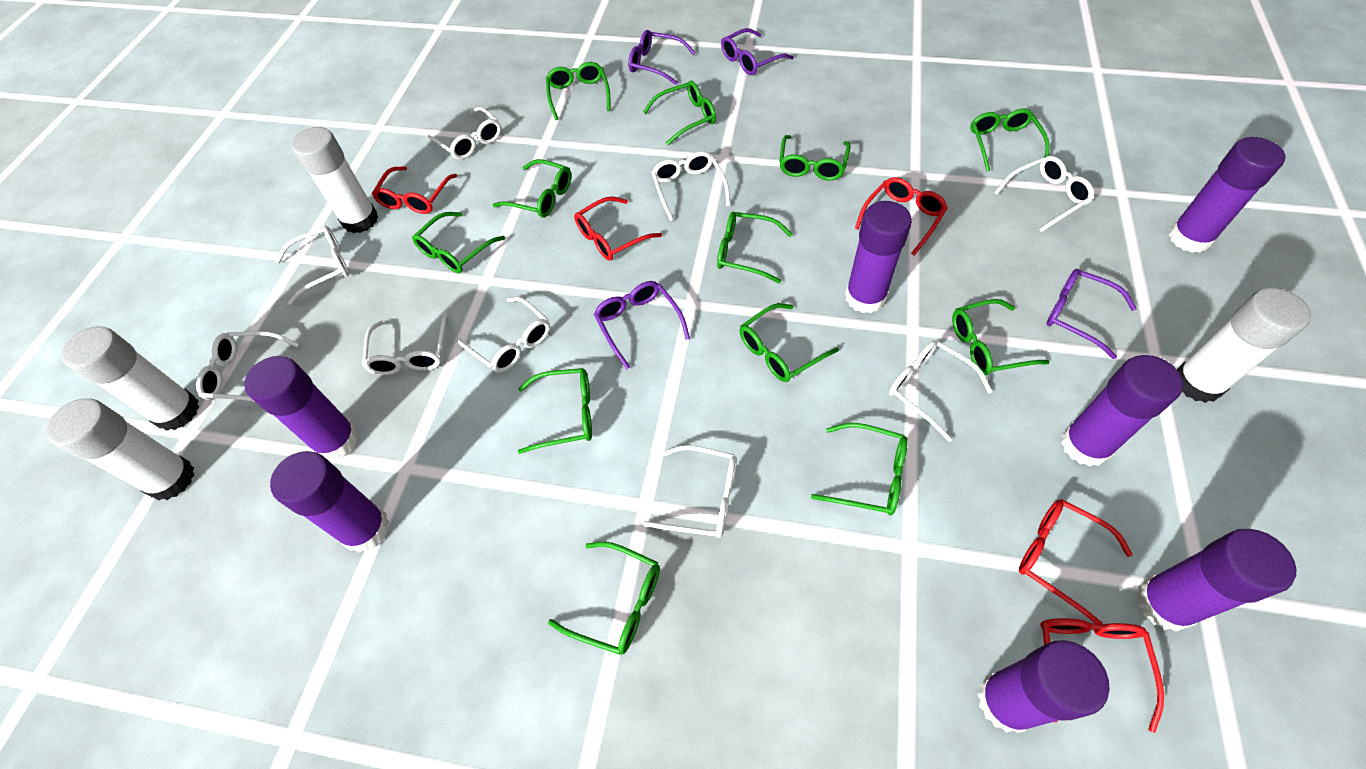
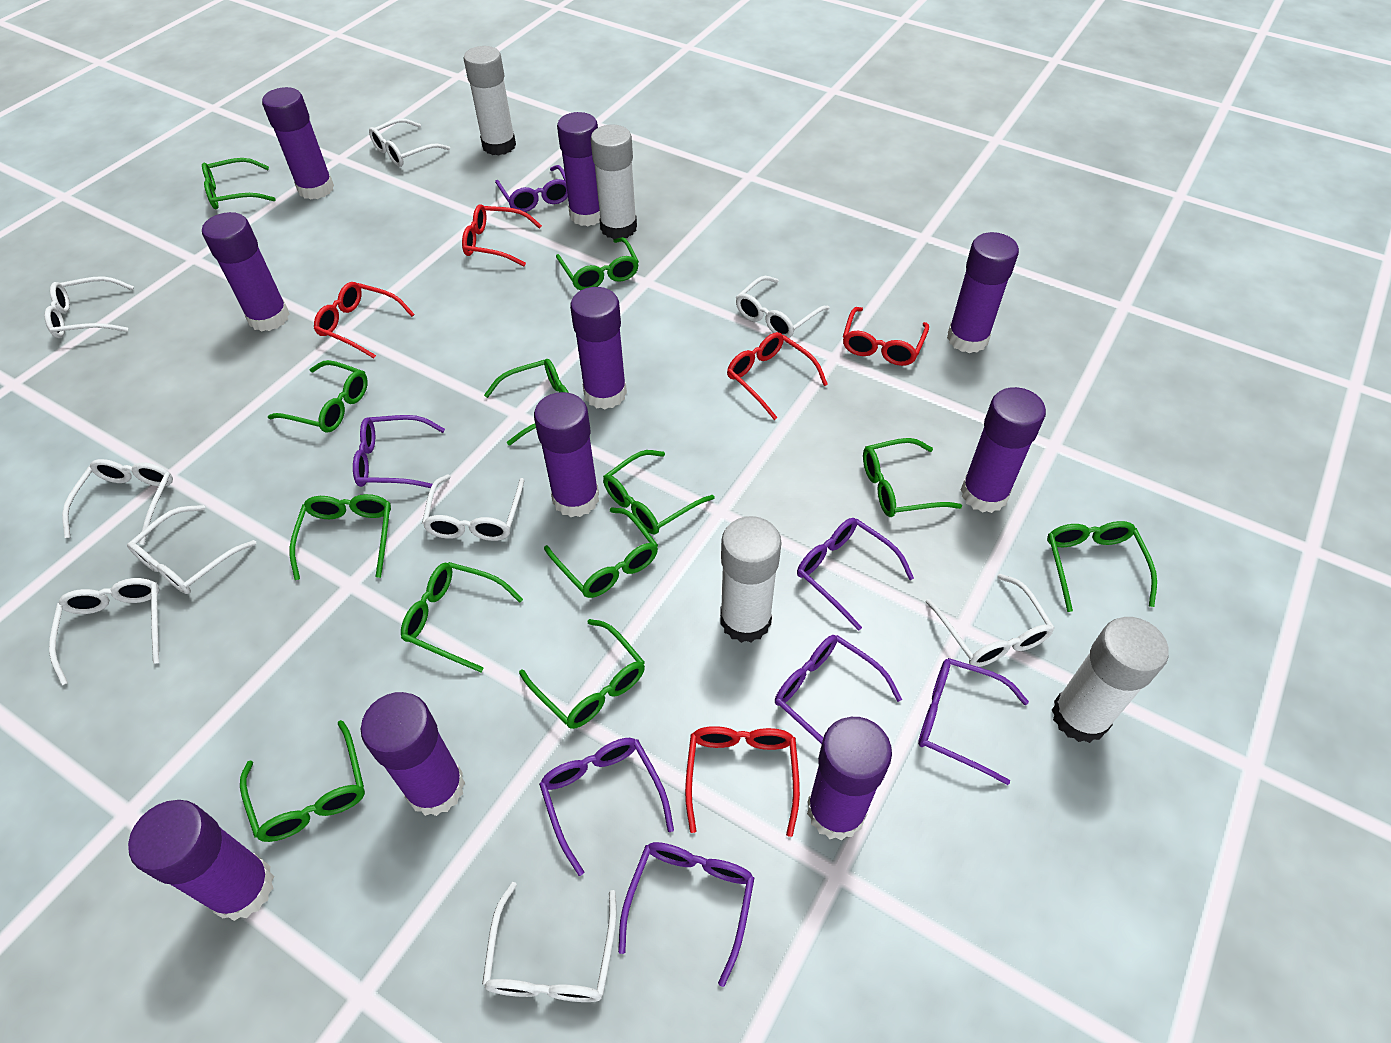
purple glasses: [594,281,690,369] [628,30,696,85] [721,28,794,75] [1047,269,1137,359] = 4 -> [353,415,445,488] [495,165,568,212] [539,738,674,876] [618,842,754,987] [775,635,902,744] [797,518,914,631] [918,658,1029,785] = 7
purple glue stick: [244,356,359,461] [270,451,390,553] [845,201,912,313] [977,640,1110,733] [1061,355,1183,467] [1136,529,1297,631] [1168,137,1285,253] = 7 -> [128,800,274,921] [202,212,290,332] [262,87,334,200] [361,692,465,816] [534,392,599,517] [557,112,600,226] [570,287,627,409] [807,717,892,841] [947,232,1019,353] [961,387,1046,513] = 10

